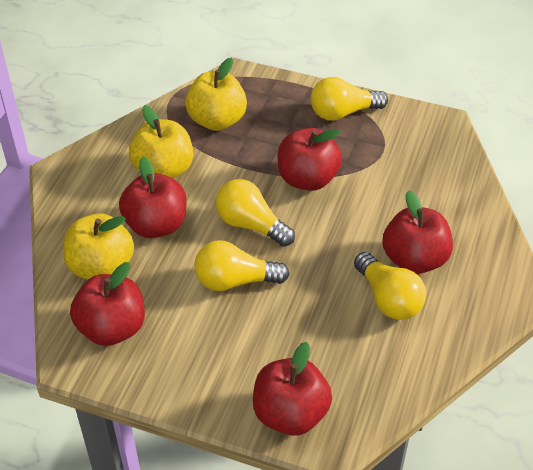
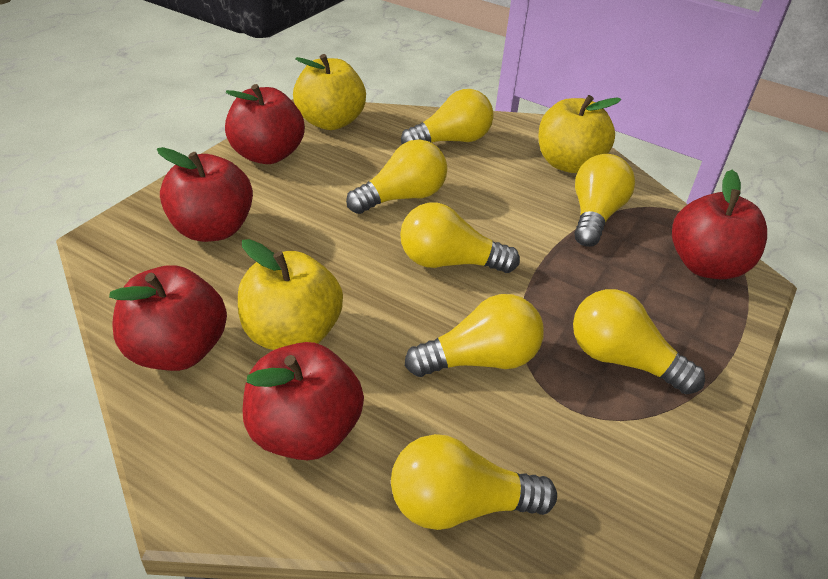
yellow light bulb: [194,240,289,291] [216,179,295,247] [311,77,388,121] [354,252,426,320] = 4 -> [346,140,447,214] [391,434,557,530] [400,203,520,273] [401,89,494,144] [405,294,544,377] [573,289,705,395] [575,154,635,247] = 7

